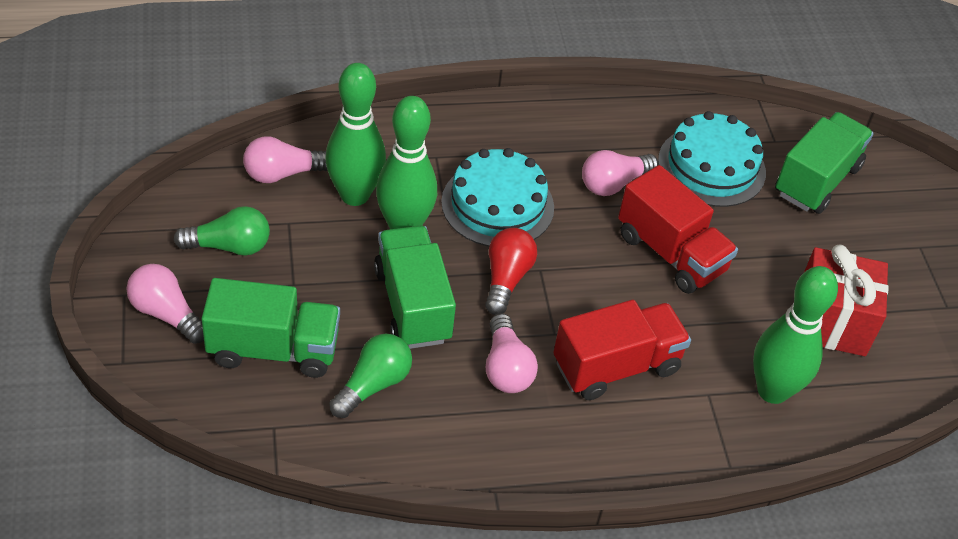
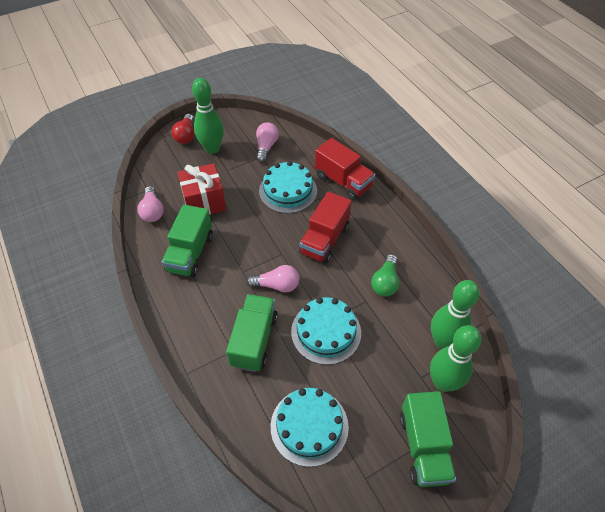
green light bulb: [174,206,270,256] [329,333,412,418] = 2 -> [371,254,399,297] = 1
pink light bulb: [126,264,204,344] [243,136,328,183] [486,313,538,393] [582,150,658,196] = 4 -> [137,186,164,222] [246,265,299,292] [256,122,279,163] = 3
turquoise cake: [441,148,554,247] [658,111,766,207] = 2 -> [259,161,317,213] [271,388,349,467] [291,297,361,365] = 3

